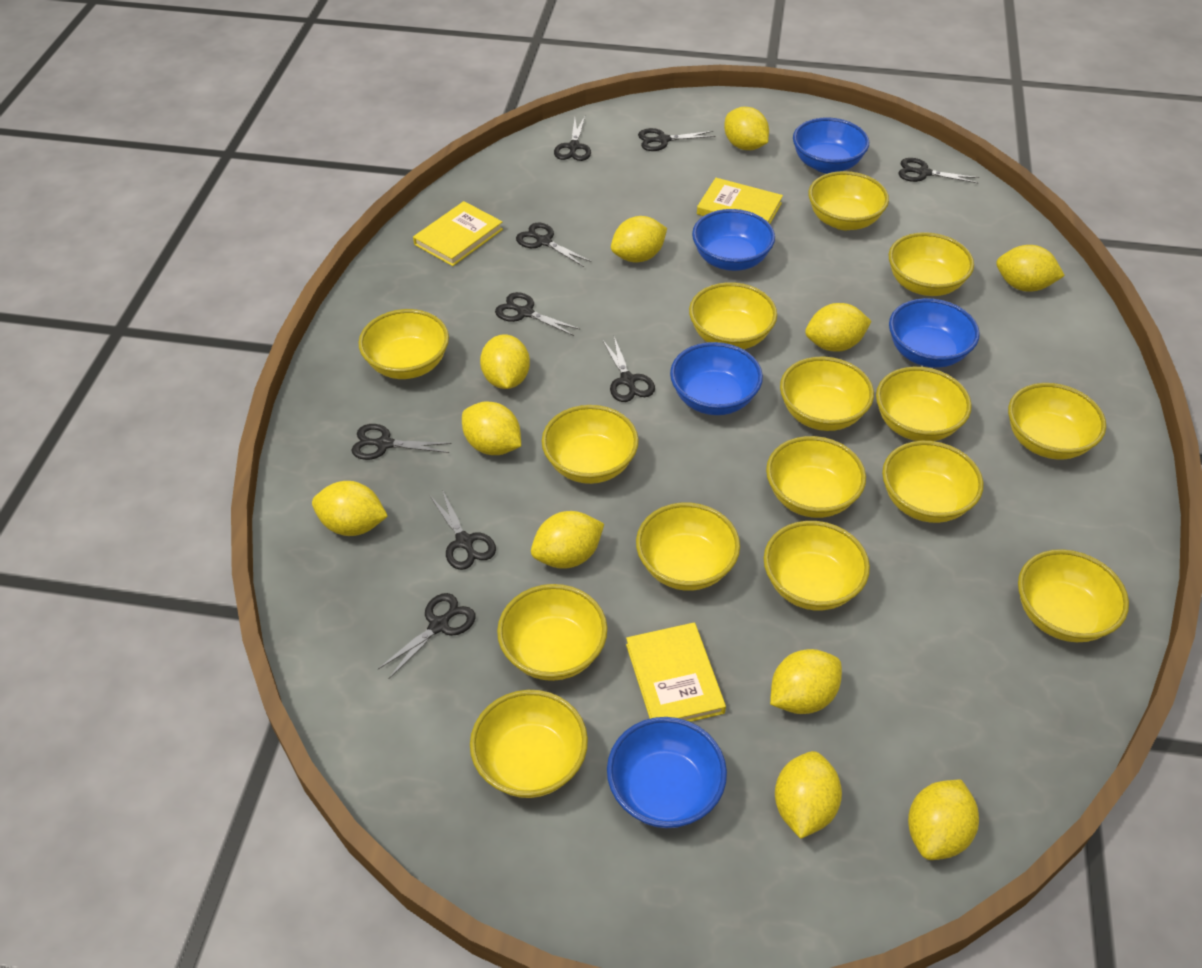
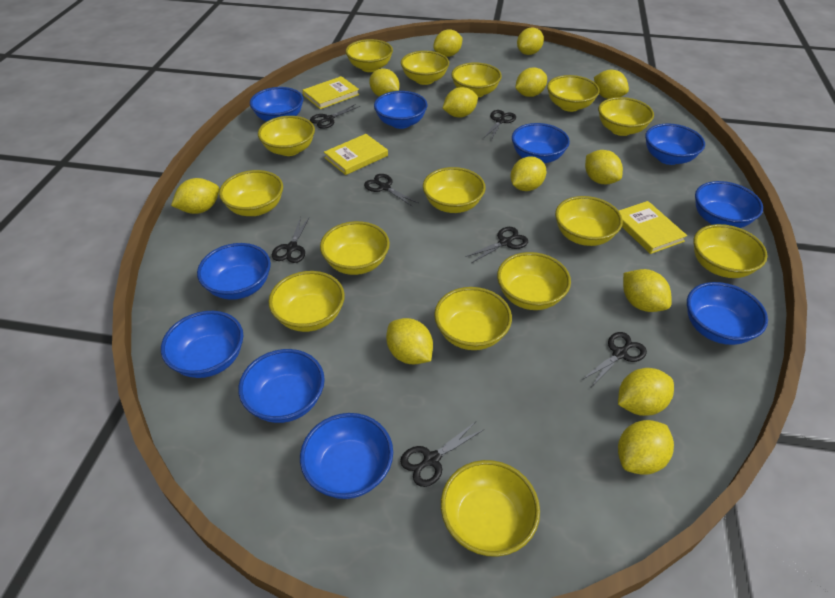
black scissors: [352,424,452,460] [378,593,475,679] [429,489,496,570] [495,292,581,336] [516,223,592,267] [554,116,591,161] [602,337,655,402] [638,128,716,151] [898,158,980,184] = 9 -> [272,217,309,263] [310,104,360,129] [364,174,418,207] [400,422,483,487] [465,227,528,263] [484,110,516,140] [582,332,647,387] = 7
blue bowl: [607,717,727,828] [670,342,763,415] [692,209,775,271] [793,118,869,173] [889,298,980,368] = 5 -> [161,311,243,378] [197,243,271,300] [238,349,325,423] [250,87,303,122] [300,413,393,499] [374,91,427,129] [512,123,570,163] [645,123,705,165] [687,282,768,345] [695,181,763,228] = 10
yellow lemon: [312,481,388,536] [462,402,521,455] [480,335,530,389] [531,511,604,569] [611,216,667,262] [724,107,769,150] [770,649,842,714] [775,751,842,839] [805,303,872,352] [908,780,979,860] [996,245,1065,292] = 11 -> [171,178,219,214] [369,68,399,97] [386,318,433,364] [433,29,463,57] [443,87,478,117] [510,157,546,191] [515,68,547,97] [517,27,544,55] [585,150,623,185] [594,70,629,99] [618,368,674,416] [618,420,674,474] [623,269,672,312] = 13

